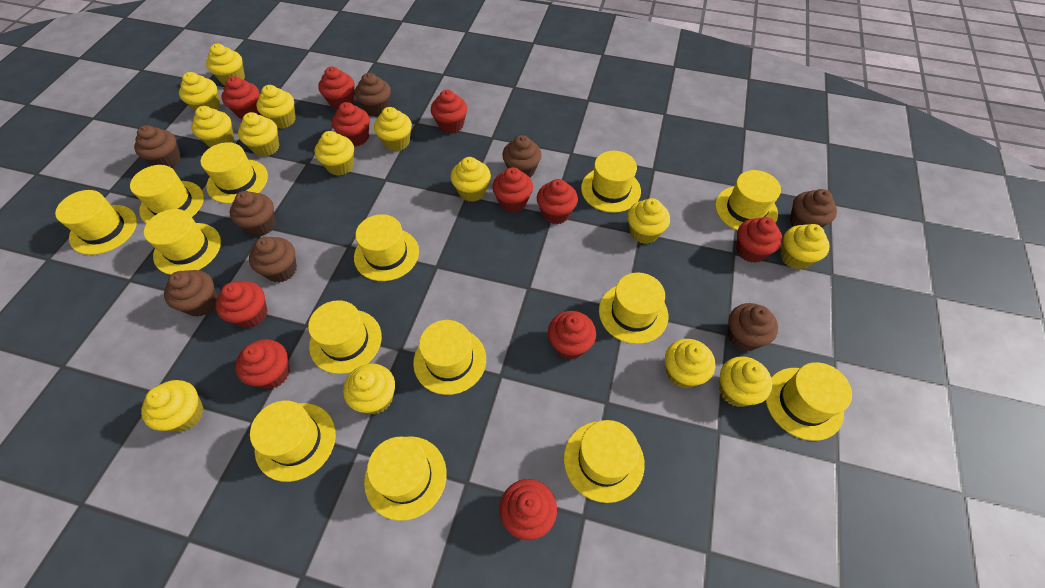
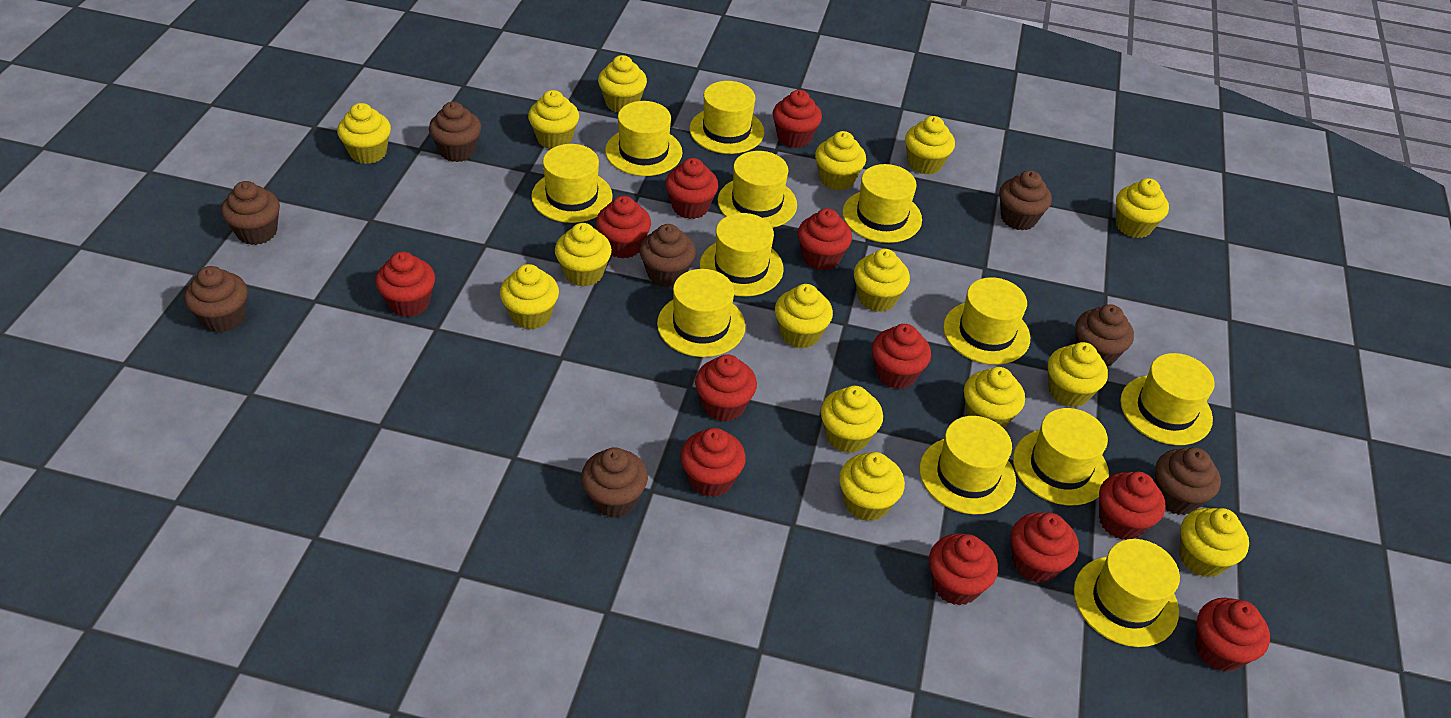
red cupcake: [215,281,268,328] [222,76,260,119] [235,339,290,389] [318,67,354,110] [332,102,370,146] [431,90,467,134] [492,167,533,213] [499,479,557,540] [537,179,578,224] [548,311,596,359] [736,217,782,263] = 11 -> [375,252,435,317] [596,196,651,258] [665,158,718,219] [680,428,746,497] [695,354,757,422] [772,90,822,148] [797,208,852,271] [872,324,931,389] [929,534,998,605] [1011,513,1079,583] [1099,471,1165,540] [1195,598,1270,672] = 12
yellow cupcake: [141,380,203,432] [179,72,220,111] [191,106,235,147] [206,44,245,85] [238,112,279,157] [256,85,296,129] [315,131,354,176] [343,364,395,415] [374,107,412,151] [450,157,491,202] [627,198,670,244] [665,339,715,388] [719,356,772,407] [781,224,830,270] = 14 -> [337,103,391,164] [500,264,559,329] [528,90,579,149] [555,223,612,287] [598,55,647,113] [775,284,833,348] [815,131,866,191] [821,386,883,453] [839,452,905,521] [854,249,910,312] [905,116,955,175] [964,367,1025,428] [1048,342,1108,407] [1116,178,1169,238] [1179,508,1249,577] = 15
yellow hat: [55,190,137,255] [130,165,204,224] [144,209,221,275] [201,142,268,204] [250,401,336,482] [308,300,382,374] [354,214,419,281] [364,436,447,521] [413,320,486,395] [564,420,645,503] [581,151,641,213] [599,273,668,344] [715,170,781,231] [765,362,852,441] = 14 -> [531,144,613,223] [605,101,682,176] [657,269,745,357] [689,81,764,154] [700,213,784,297] [718,151,797,228] [842,164,922,243] [920,416,1016,514] [943,277,1030,365] [1013,408,1109,505] [1074,539,1180,647] [1120,353,1215,445] = 12

